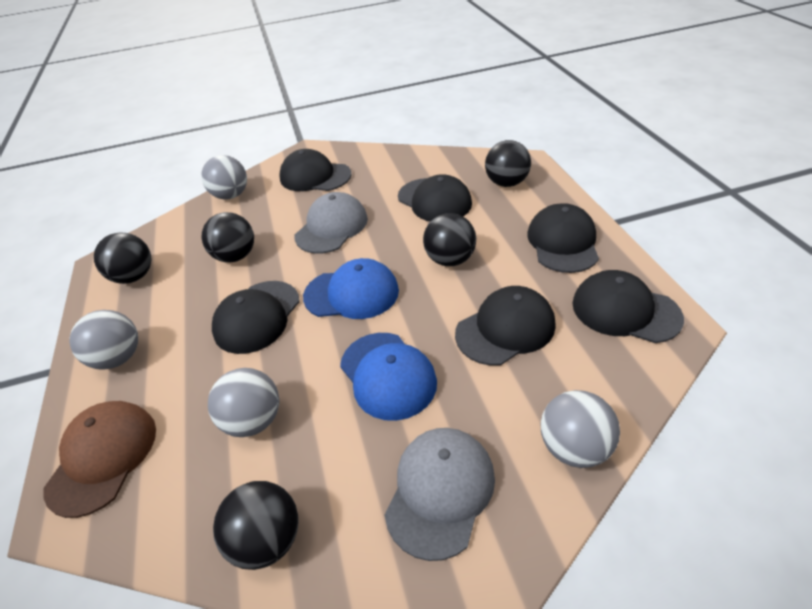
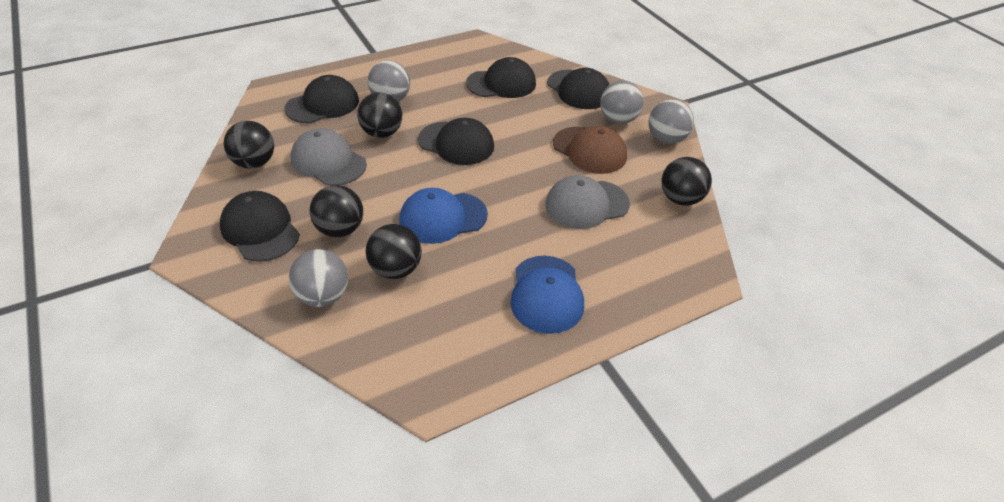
black cap: [212,281,300,354] [279,149,351,191] [398,174,472,222] [455,286,556,366] [527,203,599,273] [572,270,684,343] = 6 -> [220,191,300,262] [285,75,359,123] [418,118,494,165] [466,57,536,98] [547,68,609,109] = 5

